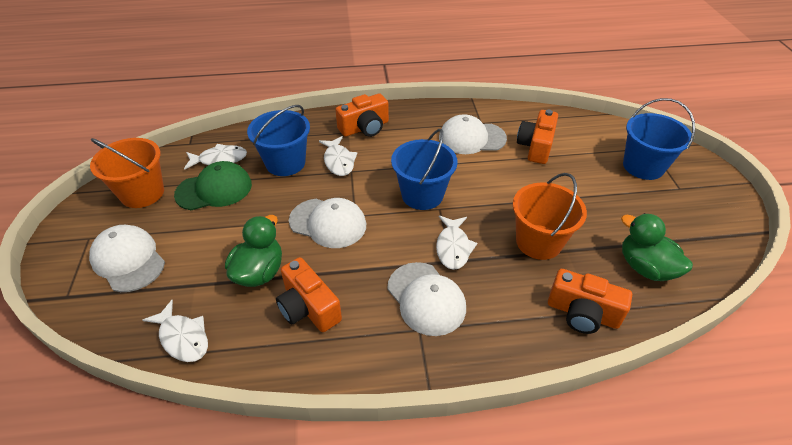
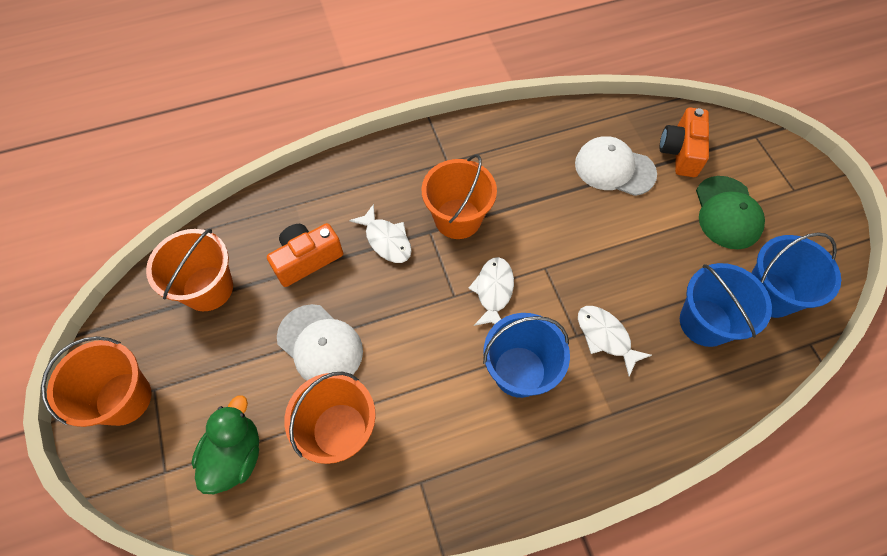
green duck: [225,215,282,287] [621,213,693,281] = 2 -> [191,395,259,494] = 1
orange bucket: [90,138,164,208] [513,173,587,260] = 2 -> [41,336,152,427] [146,229,233,311] [284,372,376,464] [422,154,497,239] = 4
orange camera: [276,257,342,332] [335,93,389,137] [517,110,558,164] [548,269,632,334] = 4 -> [267,223,343,287] [659,107,709,177] = 2
white cap: [89,225,165,292] [289,198,366,248] [387,262,466,336] [439,114,507,154] = 4 -> [277,304,363,381] [575,136,657,196] = 2
white fish: [142,300,208,362] [184,144,247,170] [319,136,358,176] [436,216,477,270] = 4 -> [349,204,412,263] [468,257,514,326] [578,306,652,377] = 3

